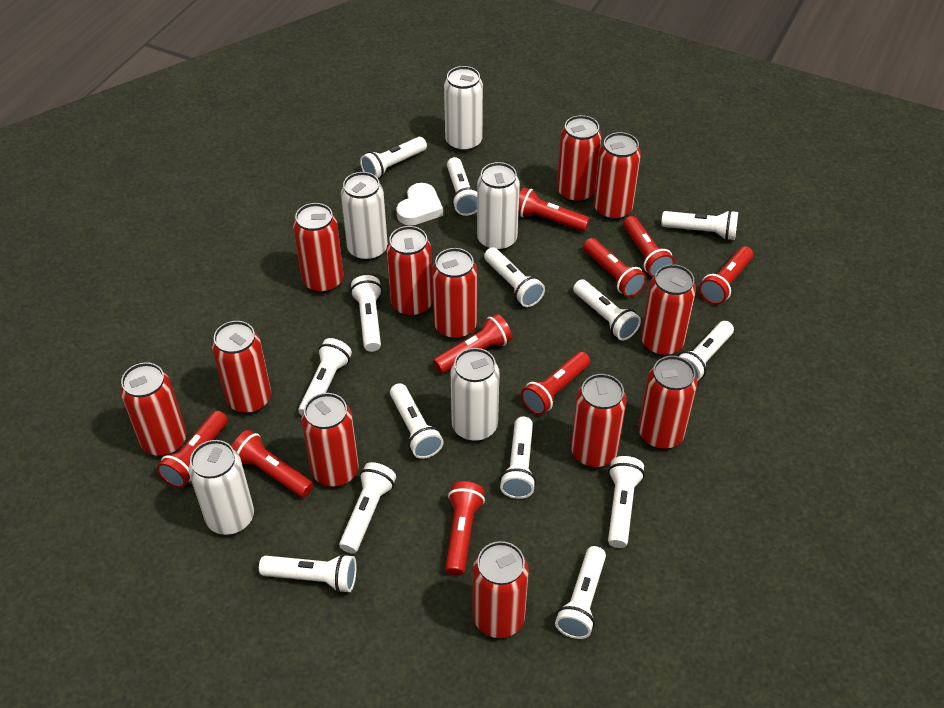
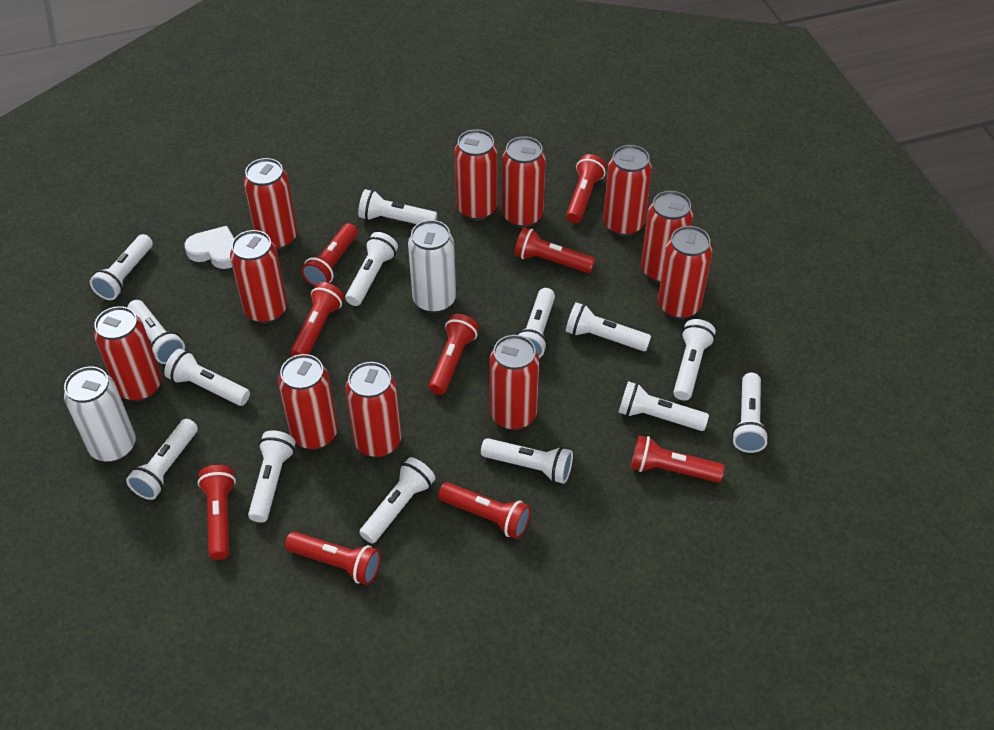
red can: [120,362,186,457] [212,321,271,414] [293,203,344,293] [301,393,359,487] [387,226,433,317] [432,248,477,340] [473,541,529,638] [557,115,602,203] [571,374,627,468] [594,132,641,221] [639,356,697,450] [641,264,696,357] = 12 -> [94,306,161,401] [230,230,287,324] [244,158,297,250] [278,354,338,450] [345,362,401,458] [454,129,498,221] [490,335,539,430] [502,136,546,228] [603,145,652,236] [641,191,693,283] [658,226,712,319] = 11
white can: [189,440,254,535] [341,172,388,261] [444,66,483,152] [451,348,499,442] [477,162,520,251] = 5 -> [64,366,136,462] [408,220,456,313] = 2

